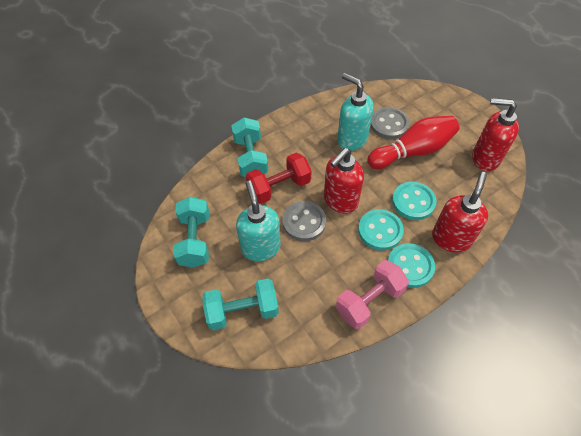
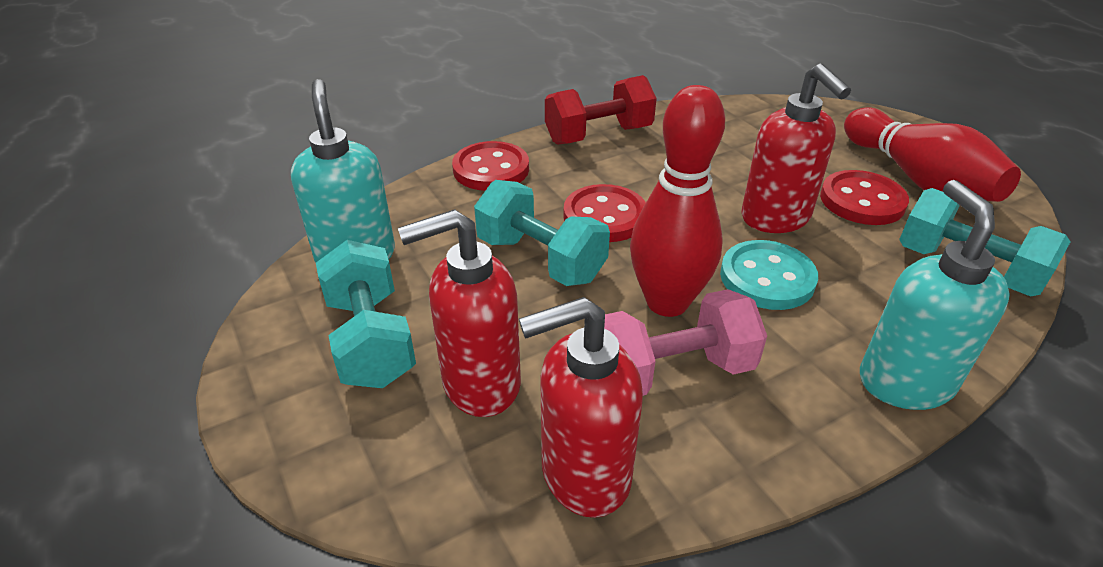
grey button: [282,201,326,241] [370,107,410,139] = 2 -> none = 0
red bowling pin: [367,116,459,169] = 1 -> [630,85,725,317] [844,108,1021,202] = 2
red button: none = 0 -> [452,141,529,191] [563,184,646,242] [820,170,909,225] = 3
turquoise button: [358,209,404,251] [388,243,435,288] [392,182,437,220] = 3 -> [720,240,818,310] = 1

